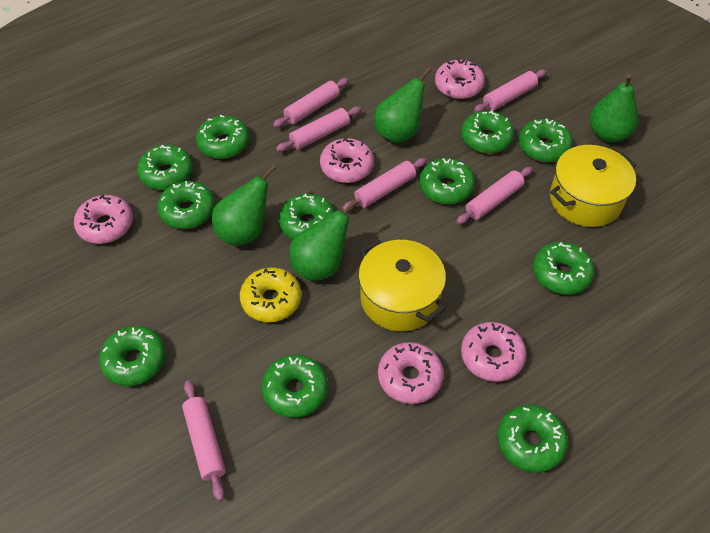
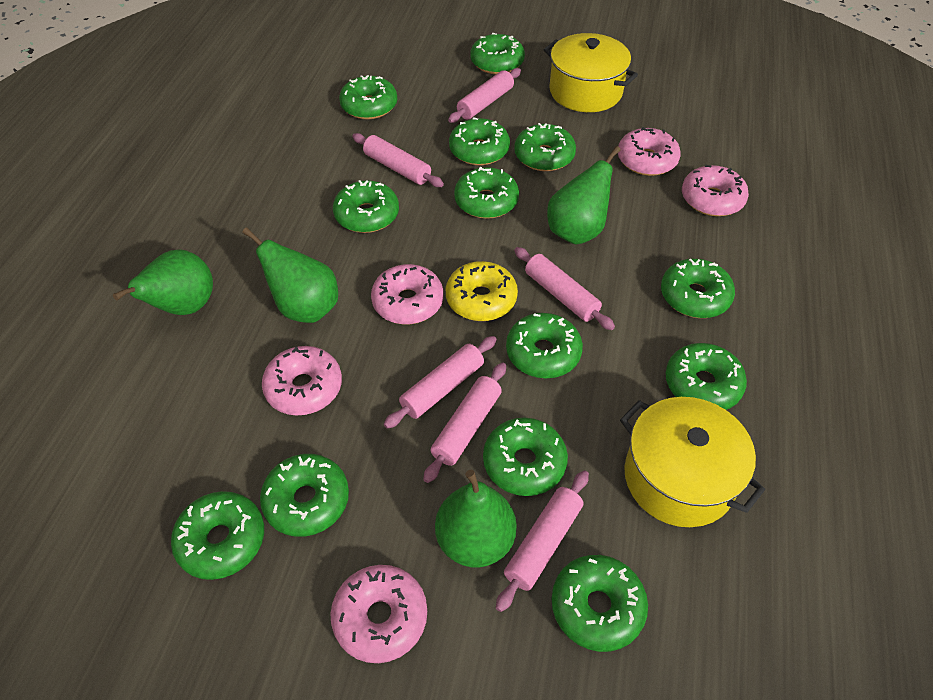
green donut: [99,326,166,386] [137,144,193,190] [157,181,215,229] [196,115,249,159] [262,355,328,418] [278,193,335,239] [419,158,475,204] [461,111,514,153] [497,405,568,473] [518,119,573,162] [533,242,594,295] = 11 -> [171,491,264,580] [260,454,349,537] [333,180,399,233] [339,75,397,119] [449,117,510,165] [454,167,519,219] [470,33,525,74] [483,418,568,496] [506,313,583,378] [514,123,576,171] [551,555,648,652] [661,259,735,318] [666,343,747,410] = 13

